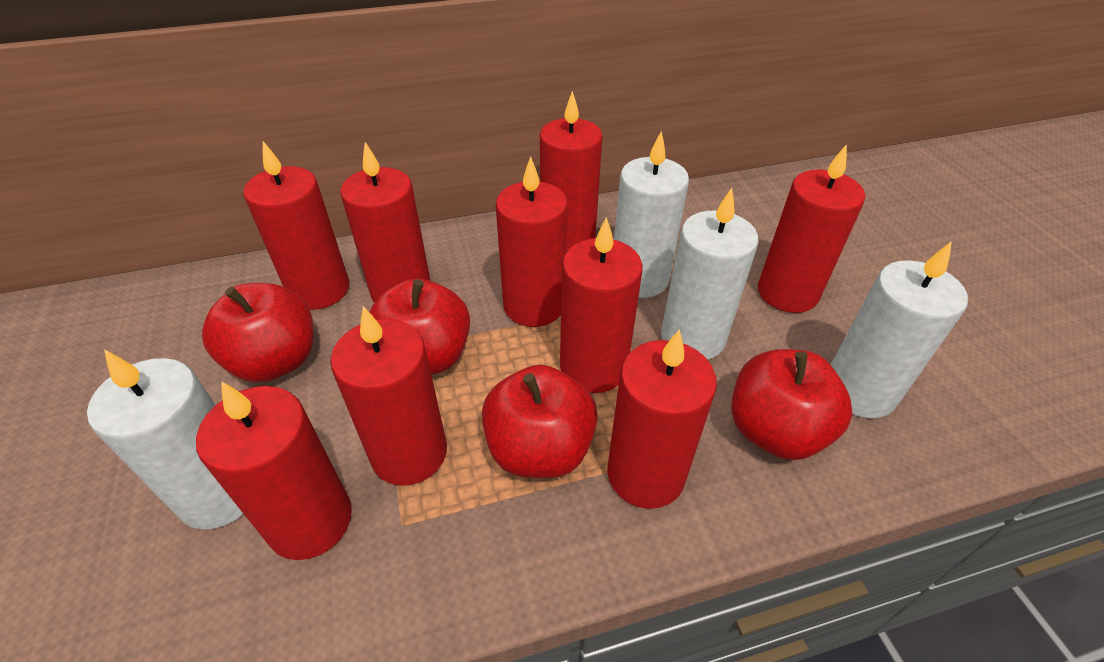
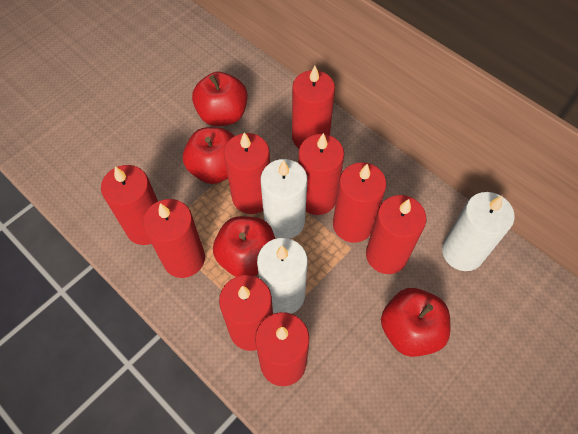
white candle: [87,350,243,529] [614,131,689,298] [661,188,758,360] [831,241,968,418] = 4 -> [257,238,308,314] [261,159,307,239] [442,192,515,271] = 3

